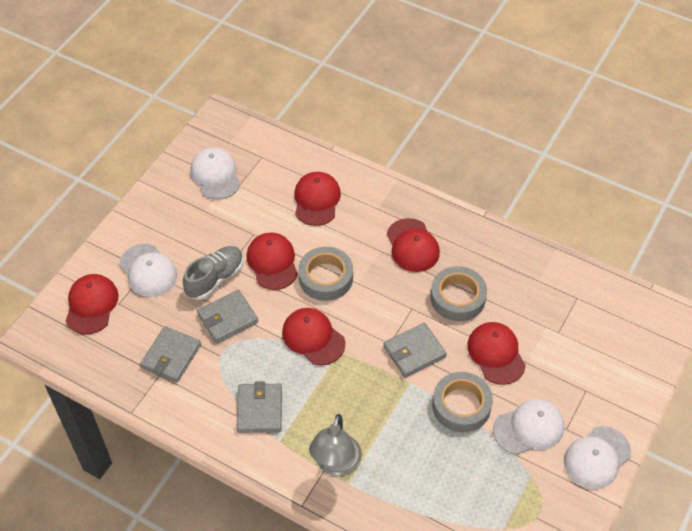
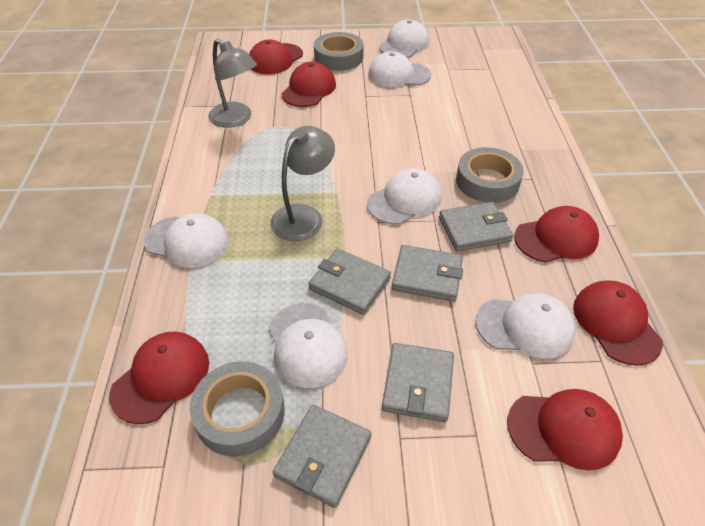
grey lamp: [309,414,362,476] = 1 -> [208,39,257,128] [270,126,335,241] = 2
grey shoe: [183,246,243,300] = 1 -> none = 0
grey wallet: [140,326,201,383] [197,290,258,343] [237,381,282,433] [383,323,447,377] = 4 -> [273,405,371,508] [308,248,391,315] [382,343,454,422] [391,245,463,302] [439,202,513,252] = 5
white cap: [119,244,177,297] [190,148,241,200] [493,399,564,455] [564,426,631,489] = 4 -> [144,213,229,268] [269,303,348,388] [367,168,442,224] [368,51,431,87] [379,20,429,58] [475,293,575,359] = 6

